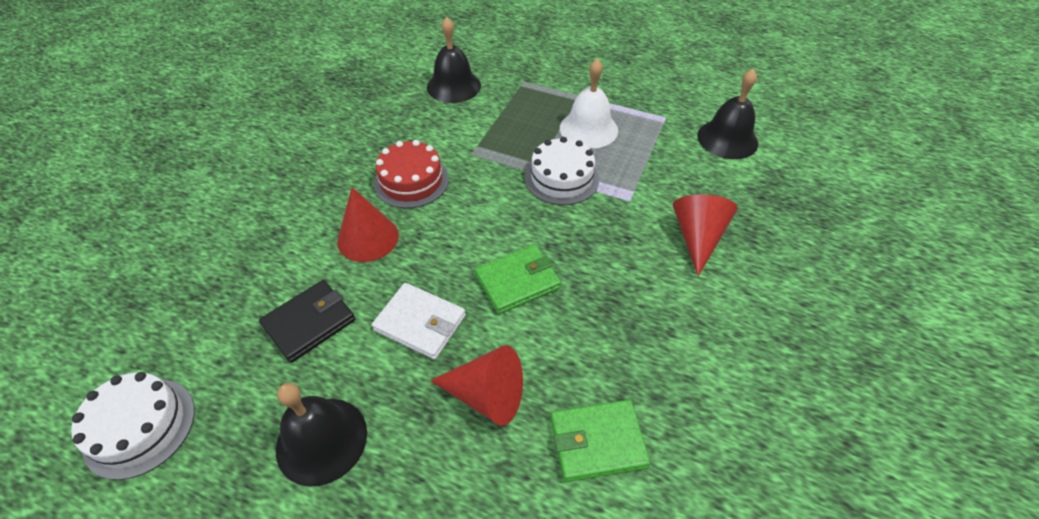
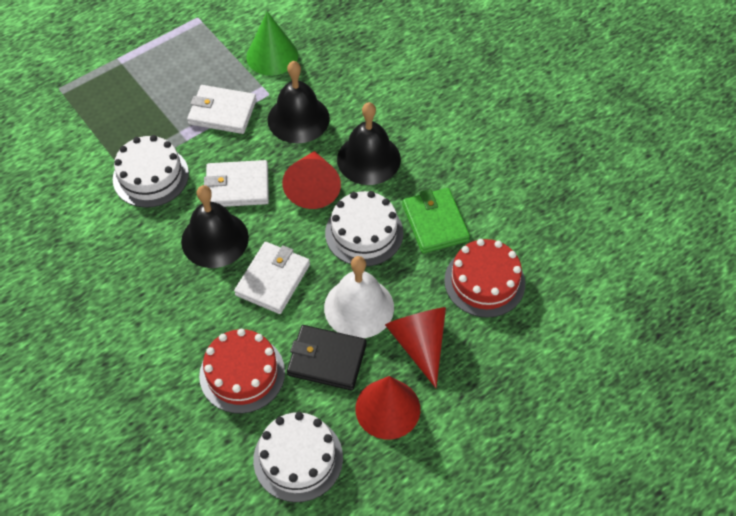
green cone: none = 0 -> [246,11,298,76] = 1
green wallet: [475,244,561,314] [551,400,650,482] = 2 -> [402,188,470,253] = 1
red cake: [374,140,449,208] = 1 -> [199,329,285,414] [444,239,525,318] = 2
white cake: [71,372,195,480] [525,137,599,205] = 2 -> [113,135,189,208] [253,412,343,502] [325,191,404,266] = 3
white wallet: [372,283,466,360] = 1 -> [187,85,257,134] [204,160,269,207] [234,242,310,314] = 3

